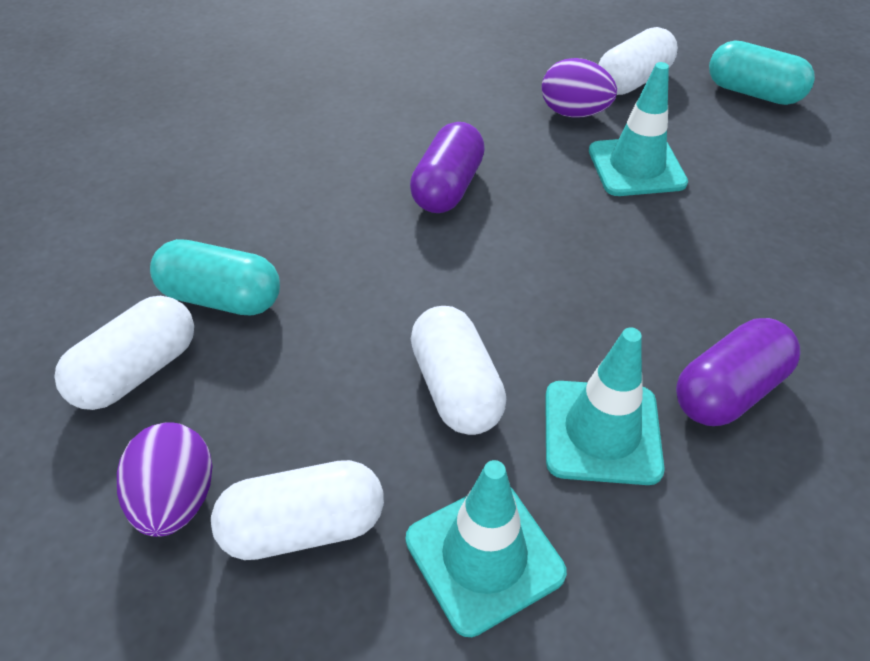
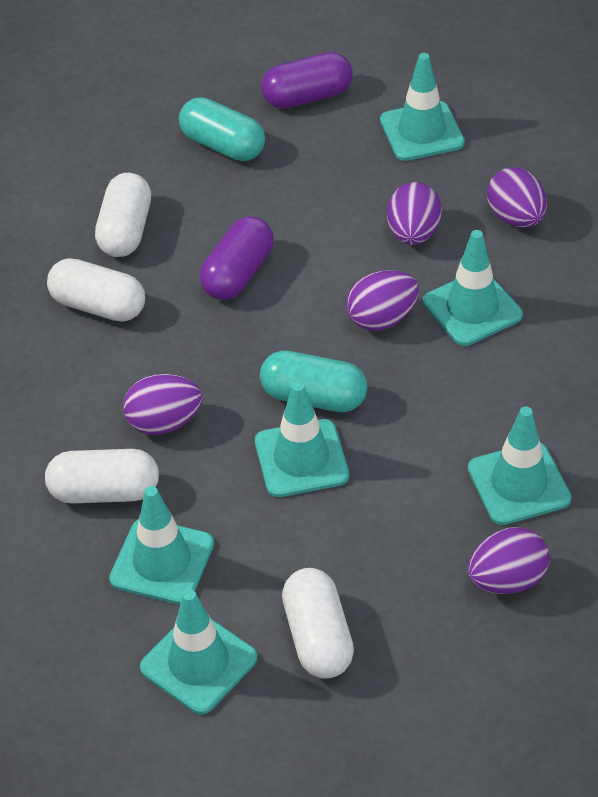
purple egg: [117,422,213,537] [542,58,617,118] = 2 -> [123,374,202,435] [347,270,419,331] [387,182,442,245] [468,527,550,594] [487,167,547,227] = 5
turquoise traffic cone: [406,460,567,637] [545,328,665,485] [589,62,688,196] = 3 -> [109,486,214,604] [140,589,257,714] [255,382,349,497] [380,53,465,161] [423,230,523,346] [468,406,571,525] = 6

